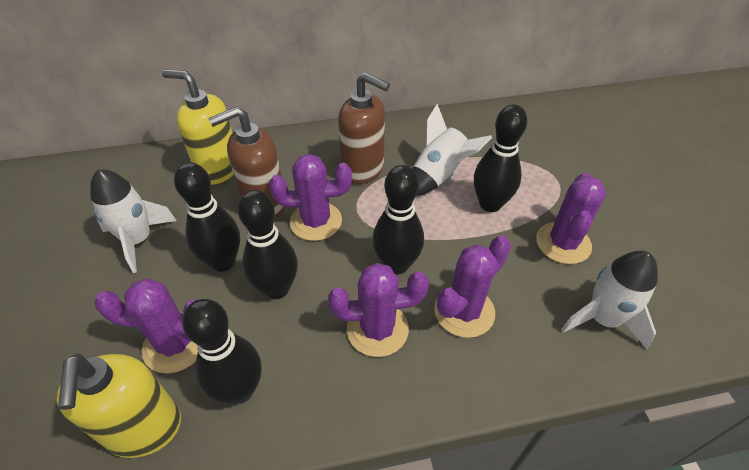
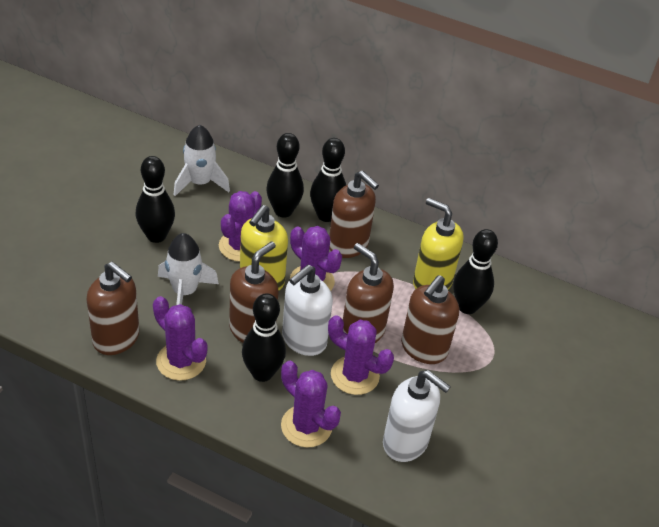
brown soap dispenser: [208,107,285,219] [338,72,390,184] = 2 -> [86,262,139,355] [229,241,278,343] [329,171,379,258] [343,243,394,343] [401,275,459,364] = 5
white rocket: [90,169,177,273] [412,104,492,196] [561,251,658,349] = 3 -> [158,233,219,305] [174,125,230,196] = 2
white soap dispenser: none = 0 -> [282,265,333,356] [383,370,451,462] = 2

